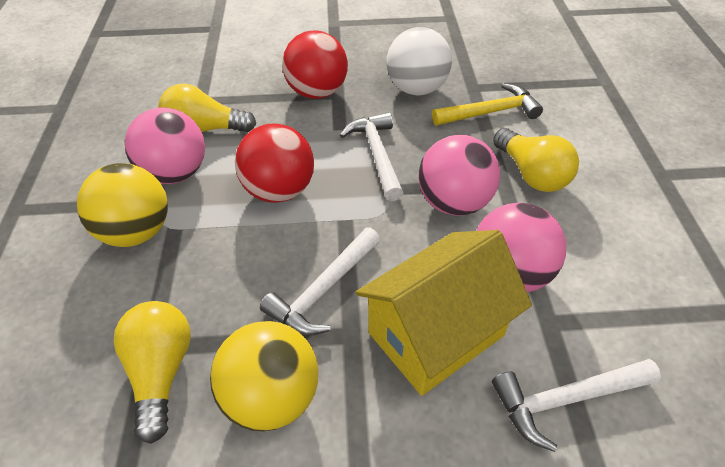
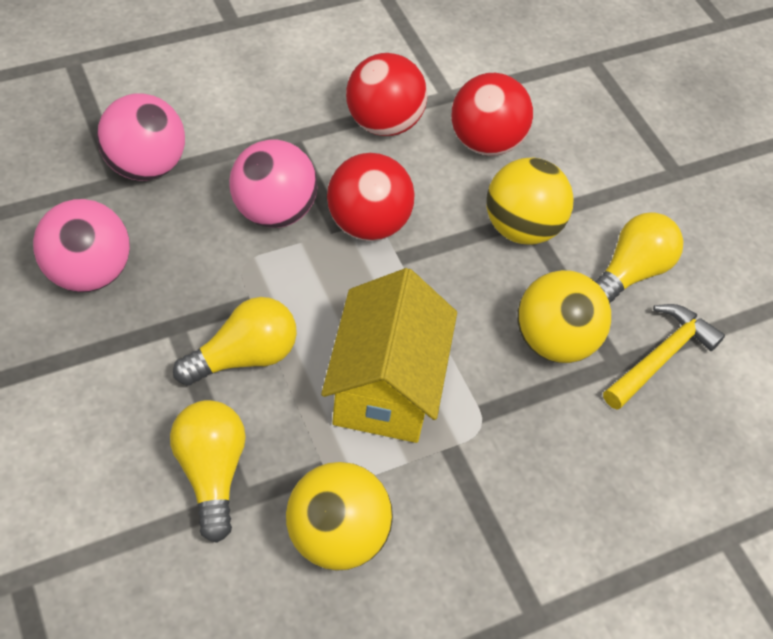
red ball: [235,124,314,203] [282,31,348,99] = 2 -> [327,153,415,241] [346,53,428,136] [452,73,533,156] = 3
white ball: [387,27,452,95] = 1 -> none = 0
white hammer: [260,227,380,336] [340,112,403,201] [492,359,661,452] = 3 -> none = 0
yellow ball: [77,163,168,247] [210,321,318,432] = 2 -> [286,462,393,571] [486,158,573,245] [517,270,611,363] = 3

